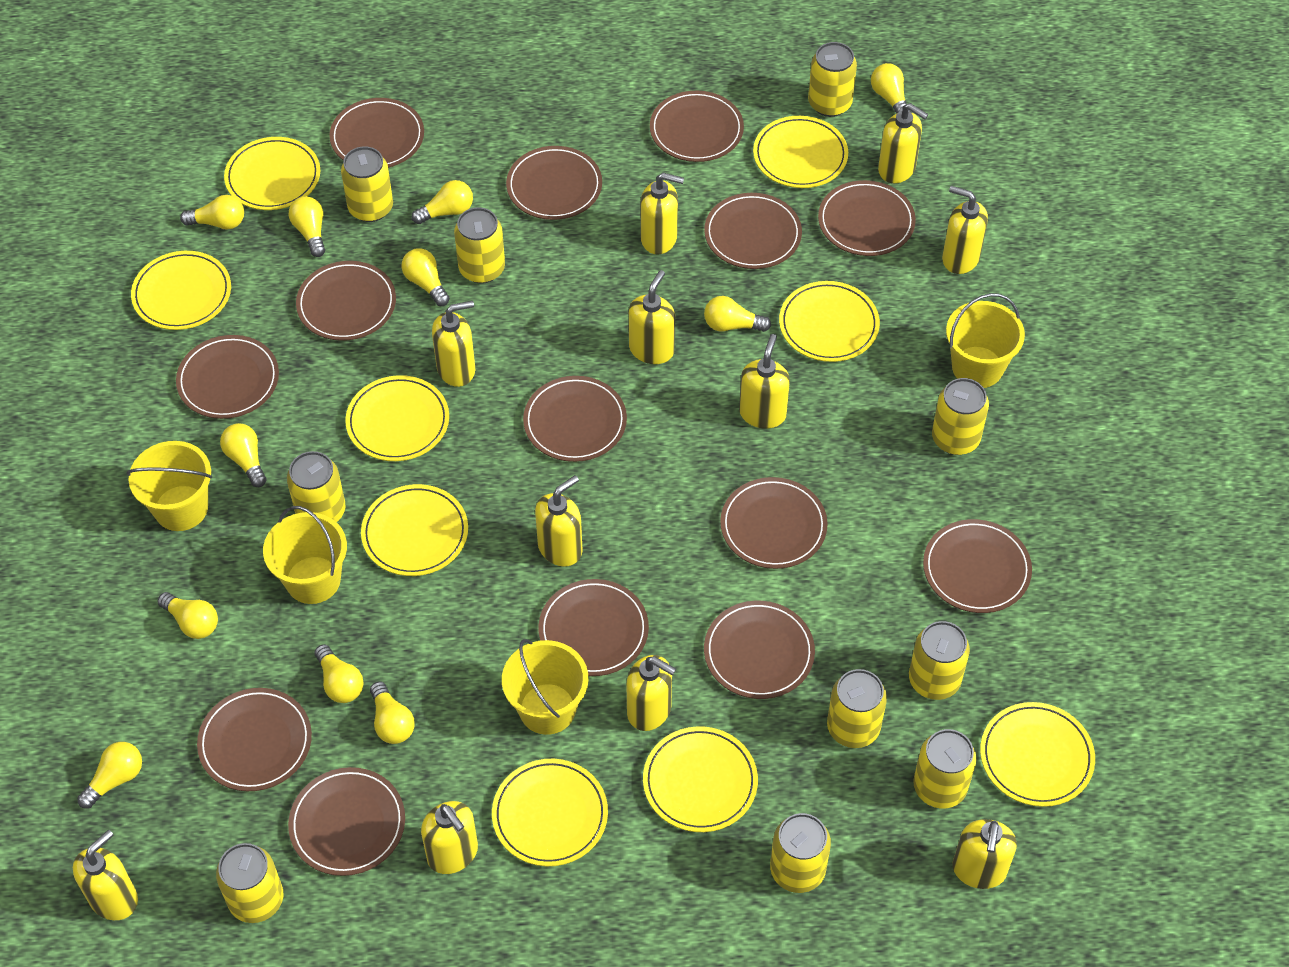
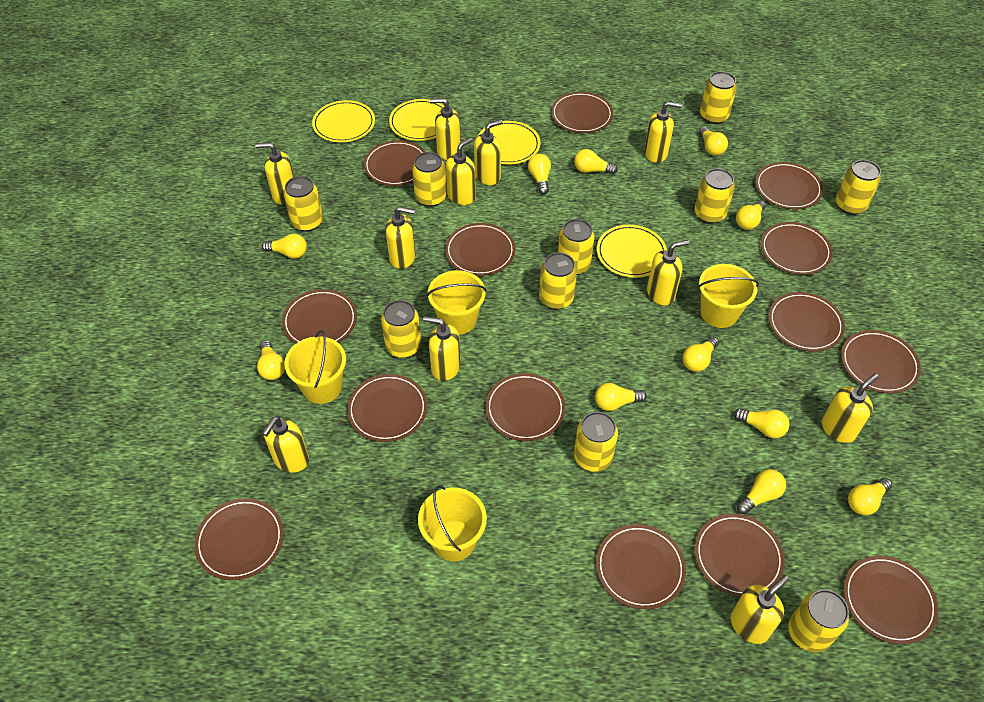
yellow plate: [131,251,231,330] [224,137,320,210] [345,375,449,461] [361,484,468,576] [492,759,608,866] [643,726,758,832] [753,116,848,188] [779,281,880,362] [980,702,1095,807] = 9 -> [312,100,375,142] [389,99,444,141] [479,121,540,165] [597,225,667,278] = 4

